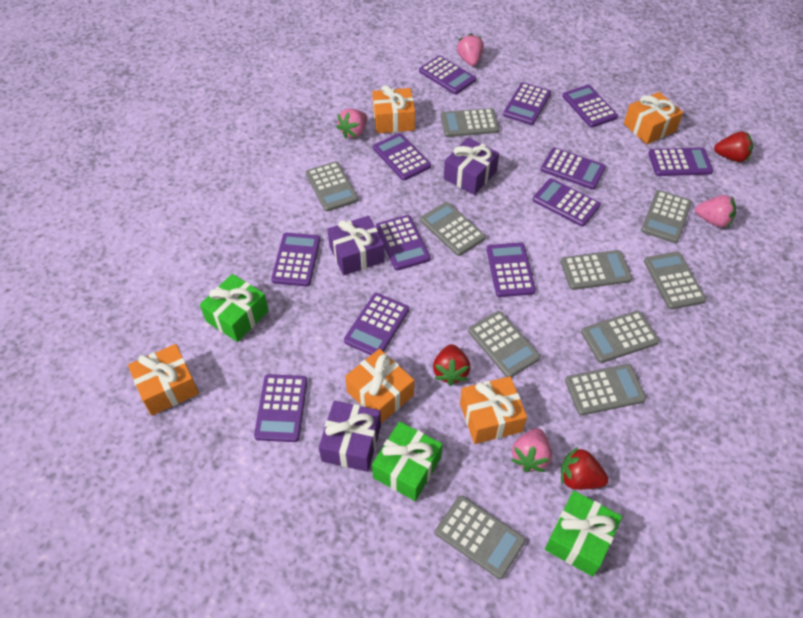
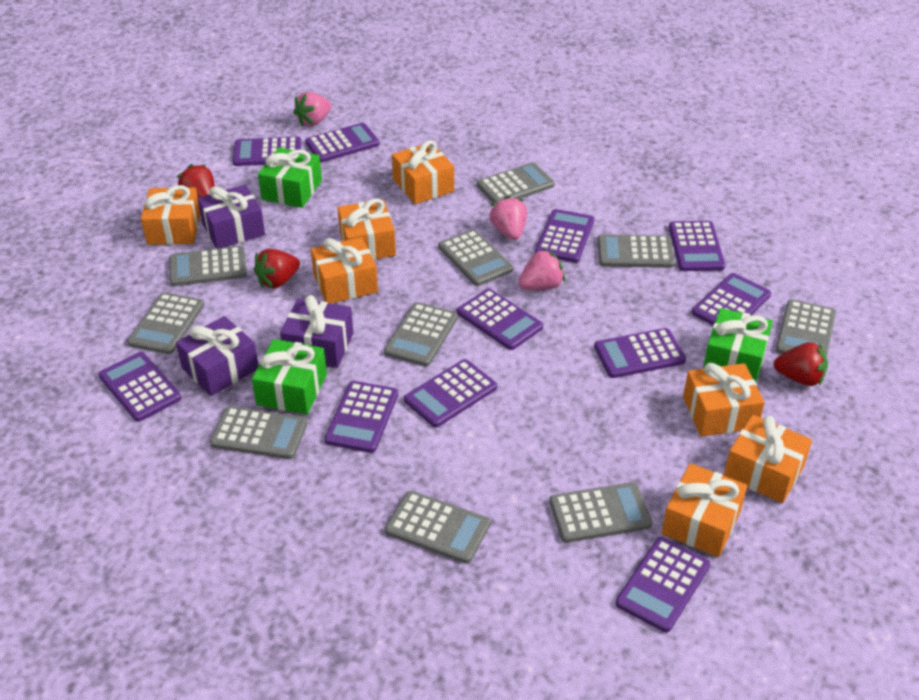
orange gift: [128,344,199,416] [345,349,414,423] [372,85,415,133] [460,376,527,444] [624,92,683,145] = 5 -> [141,185,200,245] [311,237,378,304] [338,198,396,260] [392,140,454,204] [662,463,747,557] [683,363,765,437] [724,415,812,503] = 7
pink strawberry: [336,109,367,139] [457,34,484,66] [511,428,552,472] [695,195,736,227] = 4 -> [293,92,331,126] [489,196,527,240] [518,249,565,290] = 3
purple calculator: [254,374,308,442] [271,233,320,287] [344,293,409,355] [373,133,431,181] [376,215,431,271] [419,55,476,94] [487,242,536,297] [503,82,551,125] [532,178,601,227] [541,147,606,190] [562,85,618,128] [648,147,713,176] = 12 -> [98,352,182,422] [233,136,301,166] [305,123,380,162] [325,381,398,453] [404,359,497,427] [457,289,543,350] [535,209,594,263] [594,328,686,378] [616,537,710,632] [669,221,725,271] [692,273,771,325] = 11

